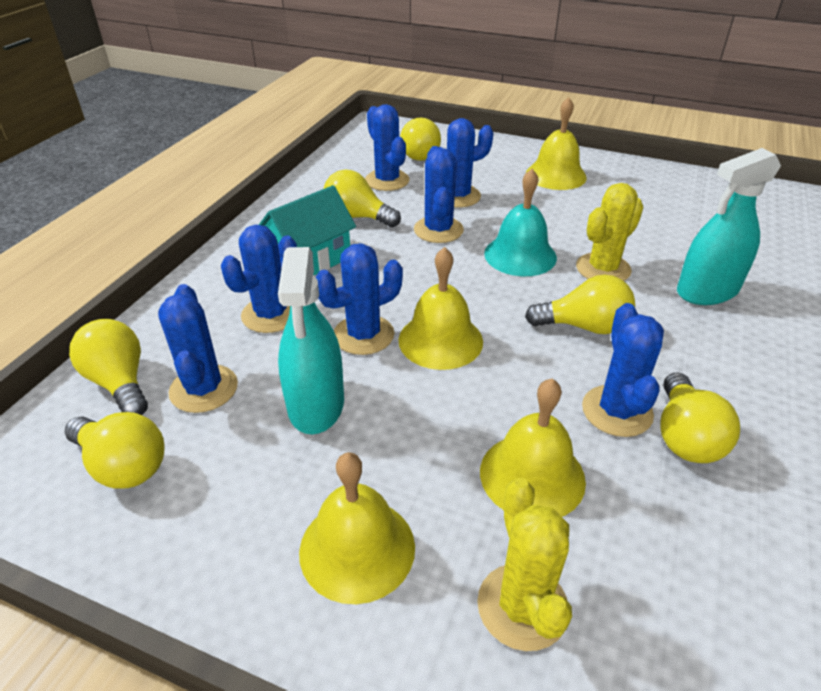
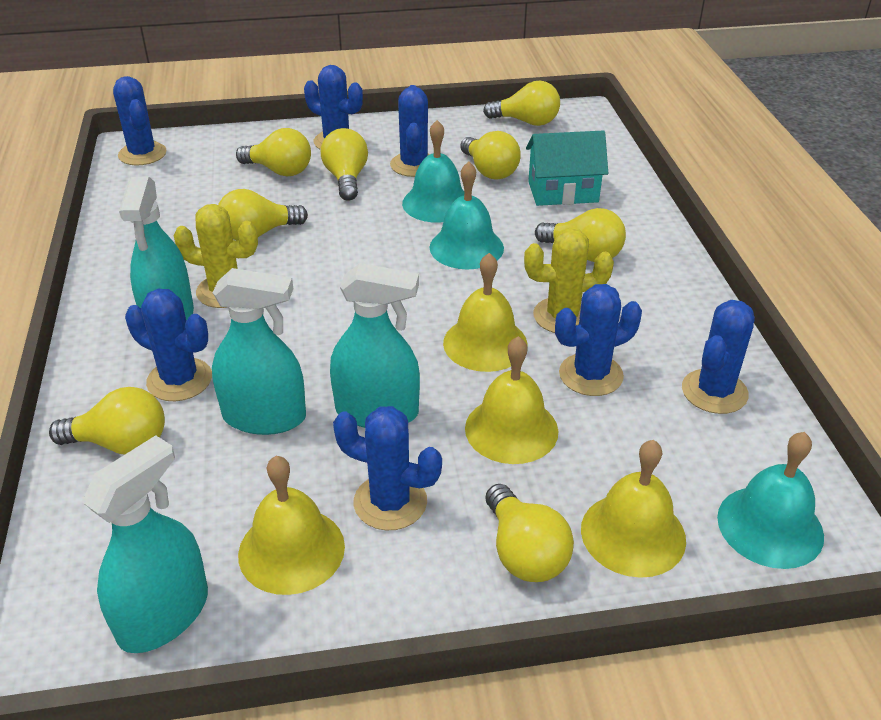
turquoise bell: [484,169,557,276] = 1 -> [402,120,464,223] [429,161,504,269] [717,432,824,569] = 3
turquoise spray bottle: [278,247,344,434] [677,148,781,305] = 2 -> [82,435,208,653] [119,176,194,321] [212,268,306,435] [330,263,420,428] = 4
yellow light bulb: [65,412,165,489] [69,319,148,415] [324,169,401,227] [400,117,441,161] [525,275,635,334] [660,372,740,463] = 6 -> [49,387,165,454] [218,189,308,241] [236,128,311,176] [321,128,368,201] [460,131,521,180] [483,80,560,126] [486,484,574,582] [535,208,626,262] = 8

